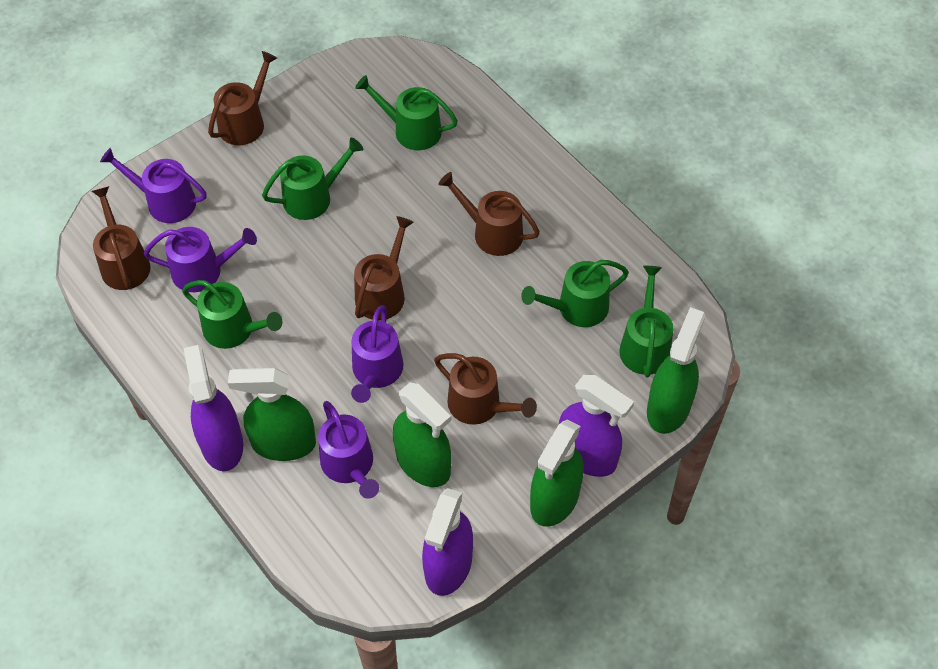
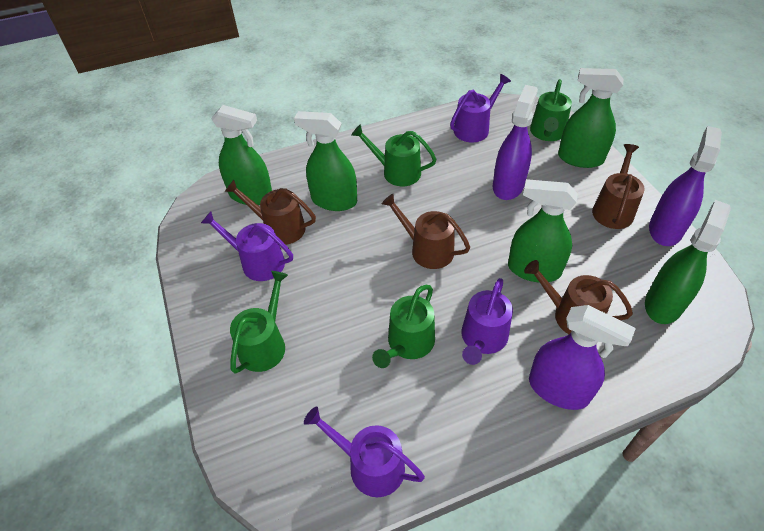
brown watering can: [92,186,151,290] [208,51,277,145] [354,216,414,320] [434,353,537,425] [438,172,540,256] = 5 -> [225,180,316,245] [382,194,470,269] [524,260,633,334] [592,144,645,229] = 4
green spray bottle: [228,368,316,461] [393,382,451,487] [530,420,584,527] [647,307,705,434] = 4 -> [211,105,272,205] [294,111,357,211] [508,179,578,283] [558,68,623,168] [645,200,731,324] = 5
green watering can: [182,280,282,349] [262,137,363,220] [355,75,458,150] [521,260,629,327] [619,266,674,377] = 5 -> [230,271,288,374] [351,124,437,186] [372,285,435,368] [530,79,572,141] = 4

